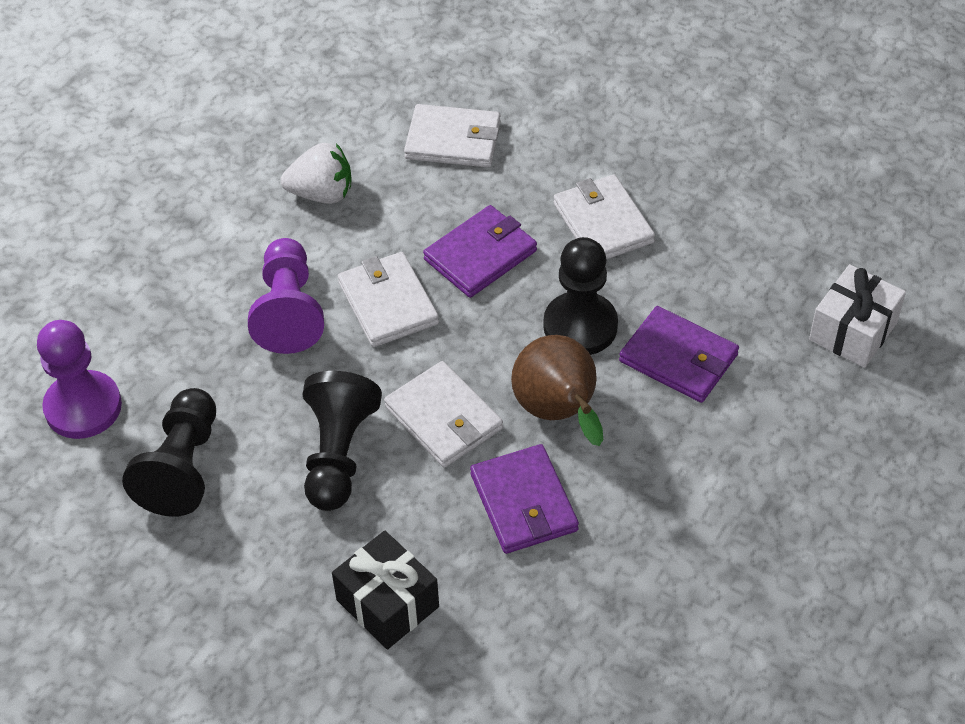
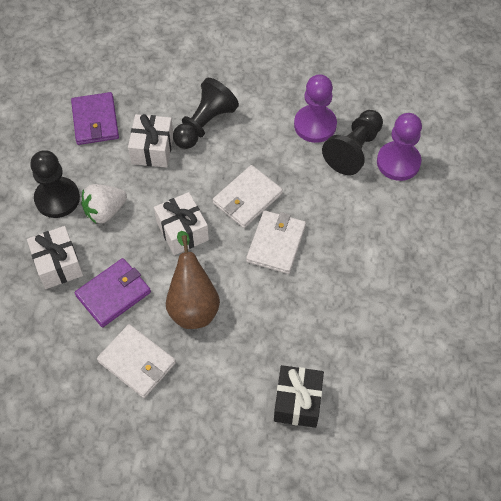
purple wallet: [423,205,537,298] [470,444,579,554] [619,306,739,403] = 3 -> [71,92,119,145] [75,258,151,327] = 2
white gift: [809,264,906,368] = 1 -> [27,226,83,289] [128,114,173,168] [154,192,209,255] = 3
white wallet: [338,252,439,347] [384,361,503,468] [404,104,501,167] [554,174,655,260] = 4 -> [97,324,176,398] [213,165,283,228] [246,210,306,274] = 3

